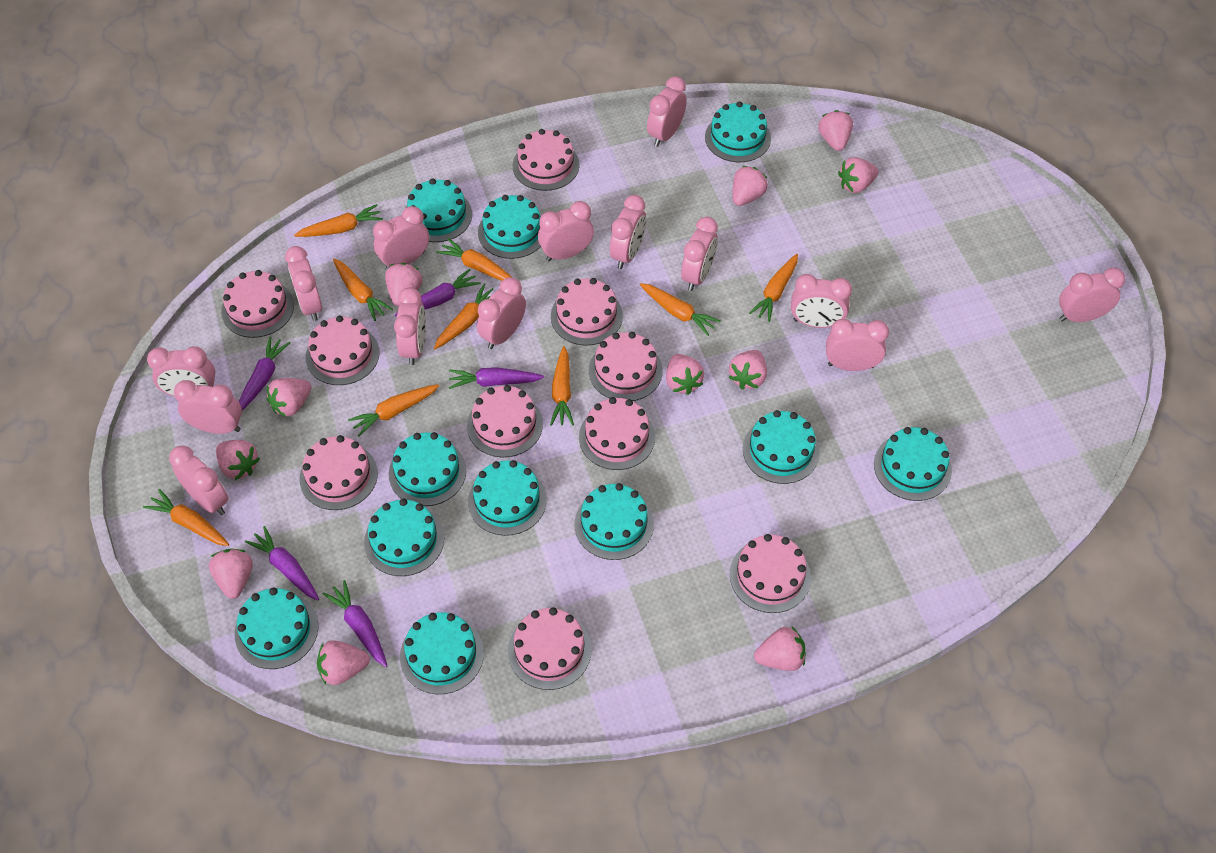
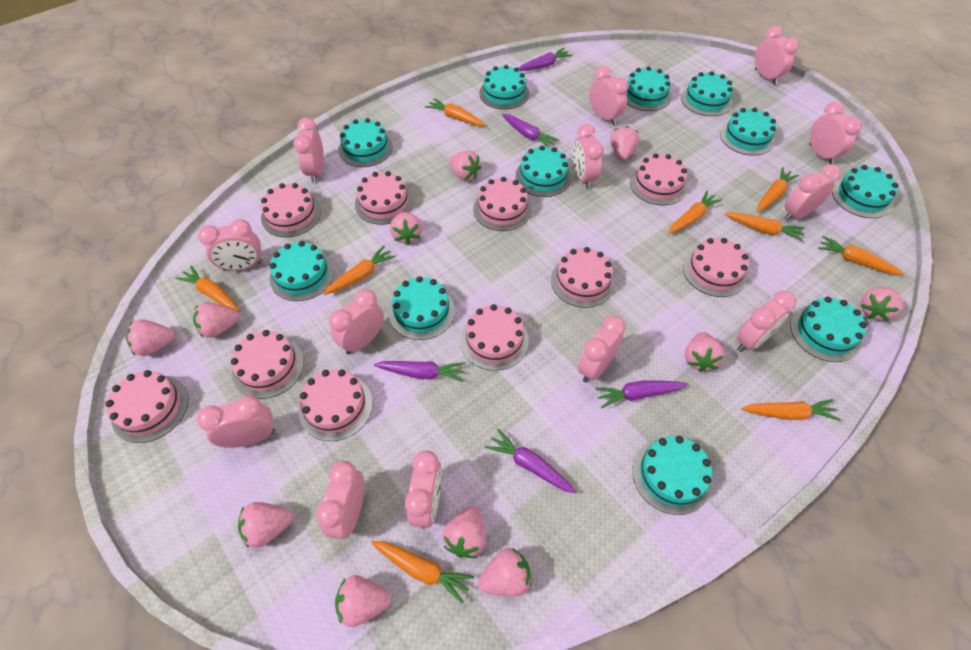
pink clock: [147,346,215,397] [169,446,228,515] [174,380,242,434] [285,246,322,321] [373,206,429,270] [394,288,426,365] [477,277,526,349] [538,201,594,261] [610,195,646,269] [647,76,687,147] [681,217,718,291] [791,274,852,328] [826,319,889,371] [1059,268,1125,322] = 14 -> [197,395,275,448] [198,219,263,271] [294,118,324,183] [316,461,364,539] [329,289,384,354] [405,450,442,528] [573,124,604,189] [578,315,626,383] [589,66,629,125] [736,291,796,352] [755,26,799,85] [784,164,841,221] [810,102,862,164] = 13

